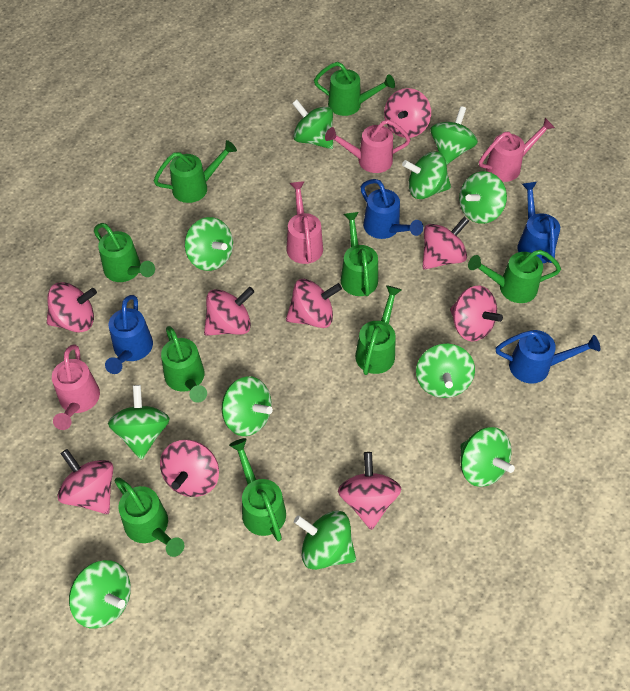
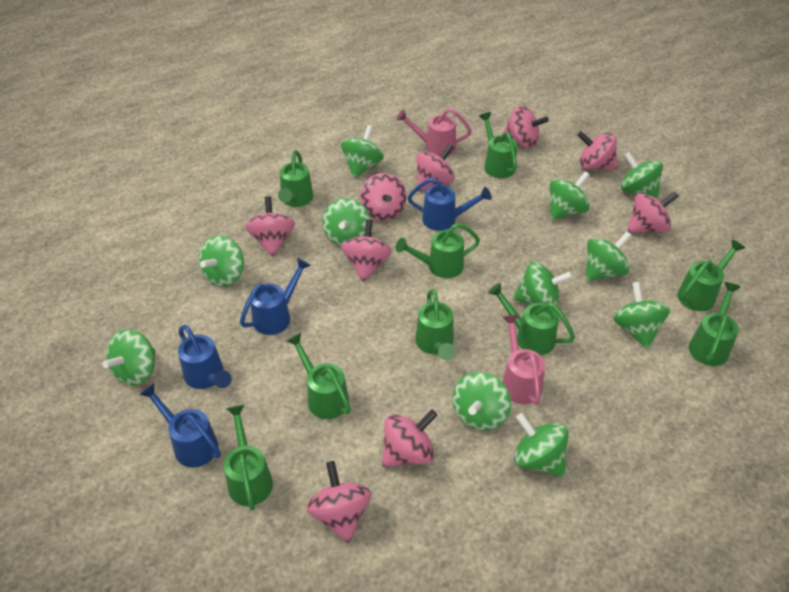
pink watering can: [52,344,100,430] [287,181,323,264] [325,119,410,173] [479,118,555,182] = 4 -> [396,108,472,157] [502,314,545,405] = 2

